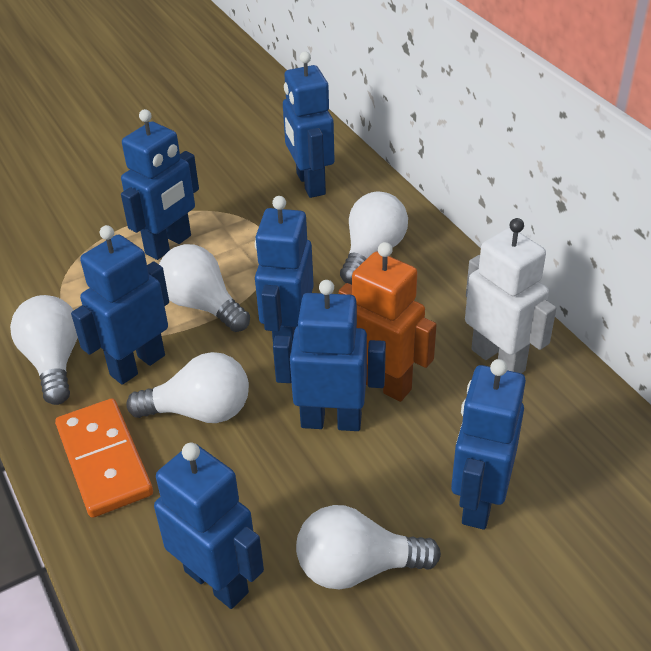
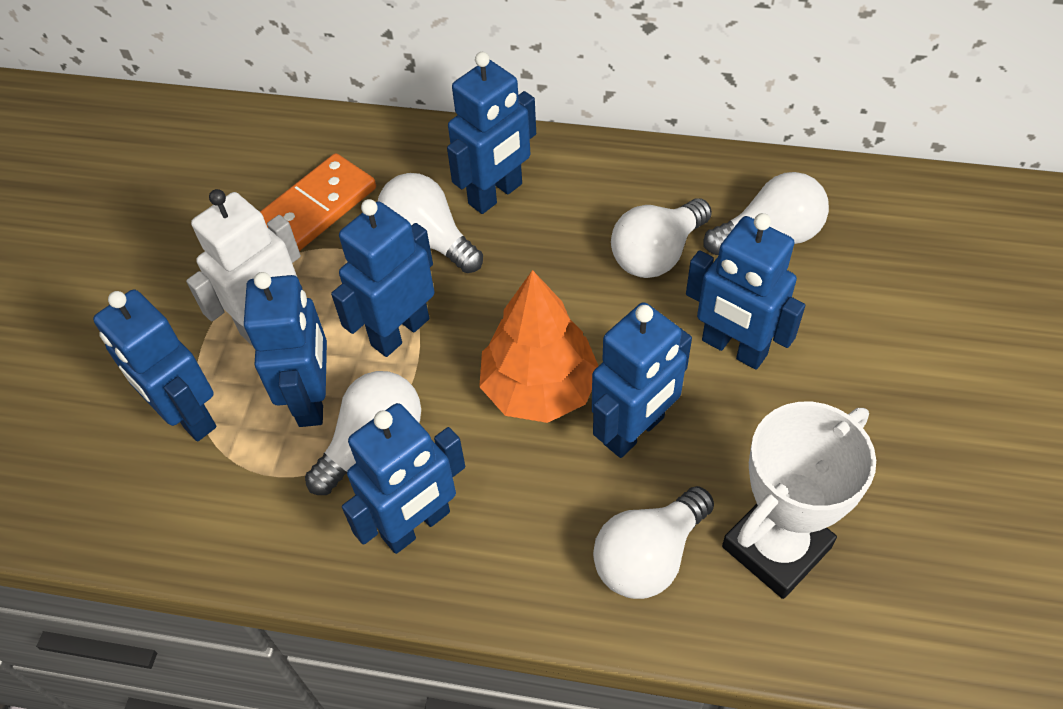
orange robot: [338,242,437,402] = 1 -> none = 0
orange tree: none = 0 -> [479,270,598,423] = 1
white trophy: none = 0 -> [722,402,876,599] = 1

